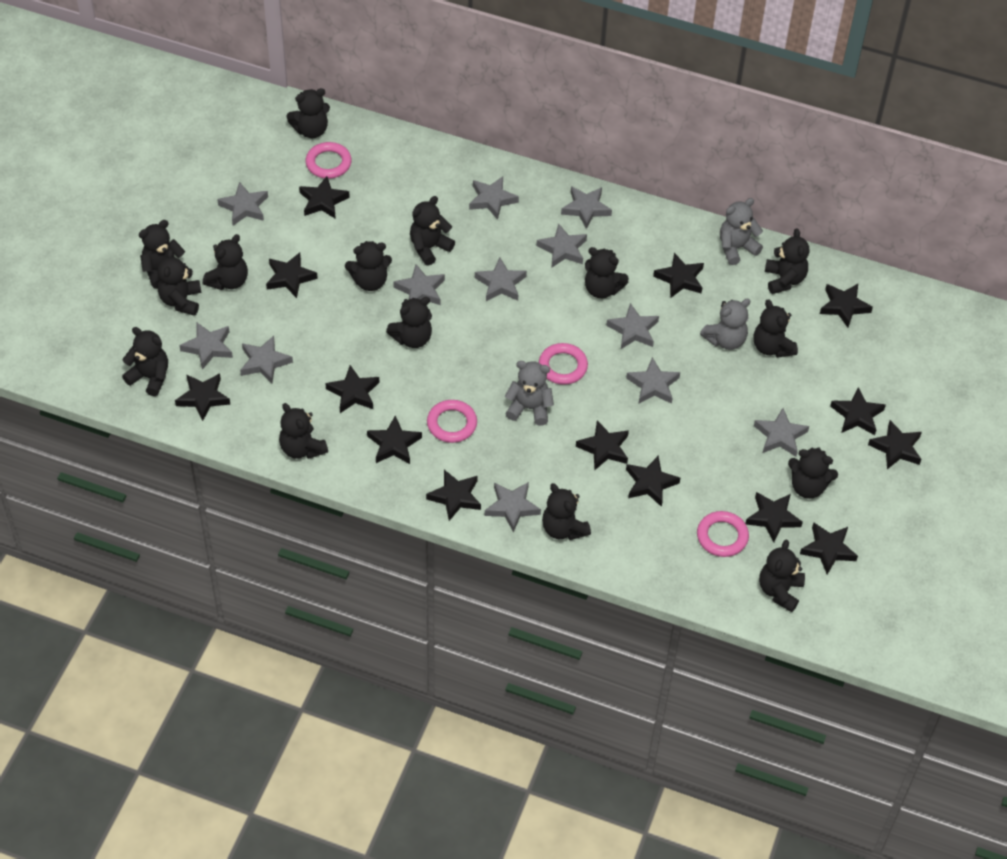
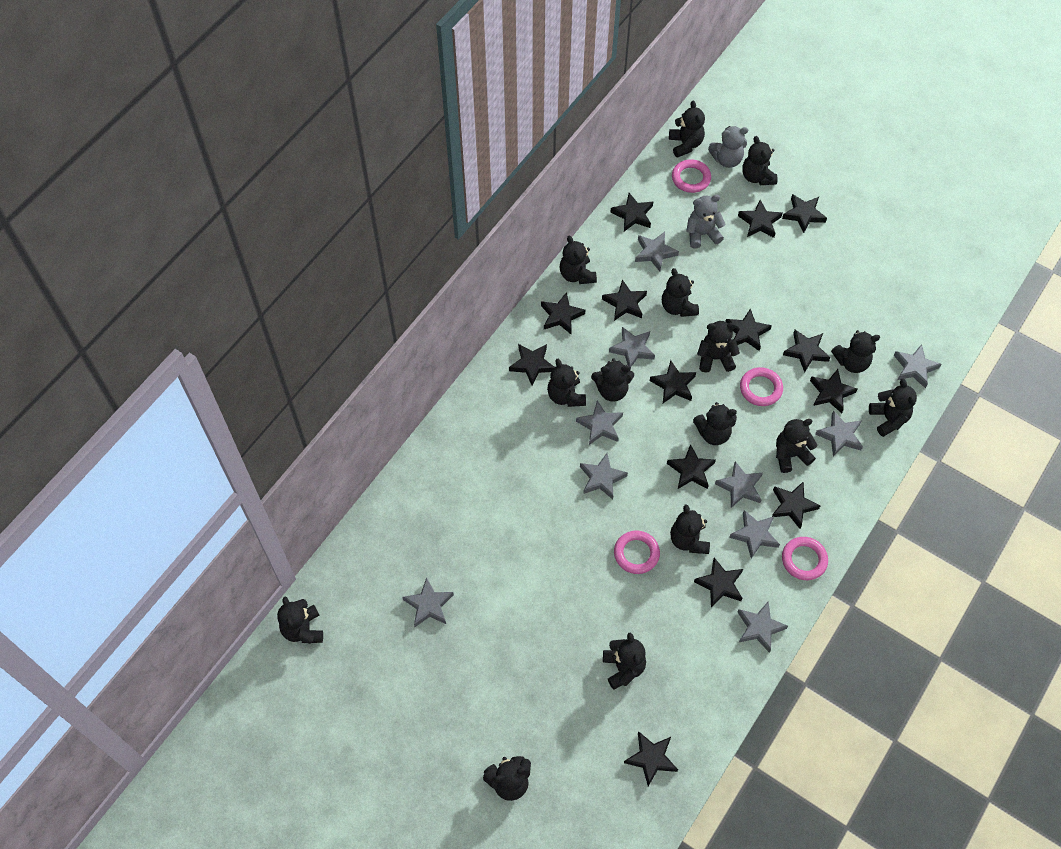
grey star: [179,322,233,370] [217,182,268,225] [240,336,293,383] [393,264,445,305] [469,176,519,220] [475,258,527,301] [485,482,541,532] [536,223,587,268] [561,186,612,229] [606,303,659,349] [626,357,680,404] [754,408,809,457] = 12 -> [402,577,454,627] [576,401,623,445] [580,453,628,499] [609,327,655,367] [635,232,679,271] [715,461,763,508] [729,510,780,558] [738,602,788,653] [815,411,863,456] [894,344,942,388] = 10
grey teddy bear: [505,361,554,426] [700,299,750,350] [720,198,763,265] = 3 -> [686,195,726,249] [708,126,748,168] = 2

